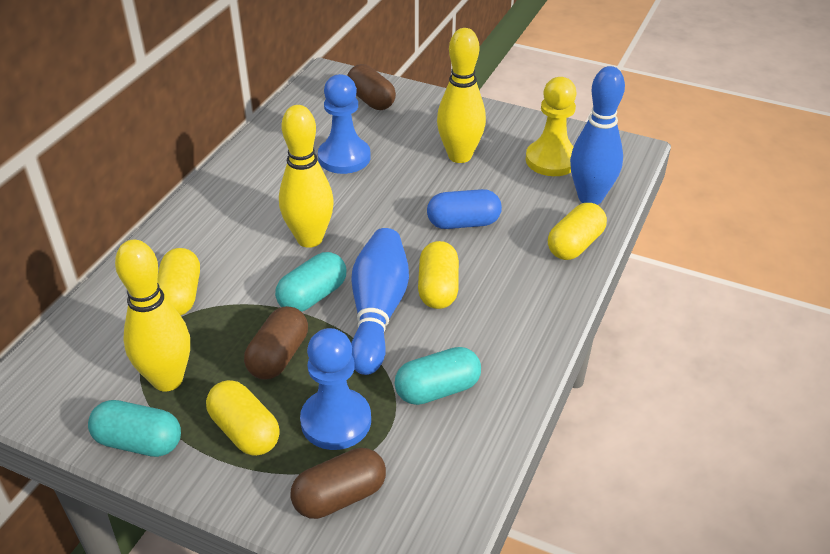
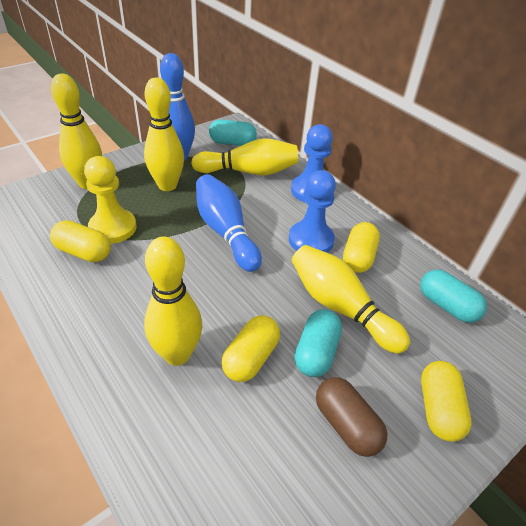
blue capsule: [427,189,502,229] = 1 -> none = 0
brown capsule: [244,306,308,379] [290,448,386,519] [347,64,396,110] = 3 -> [316,377,387,457] = 1
yellow bowling pin: [115,240,190,391] [279,105,334,248] [437,28,486,163] = 3 -> [51,74,102,189] [144,78,184,191] [144,237,202,366] [191,138,298,175] [292,245,410,354] = 5

